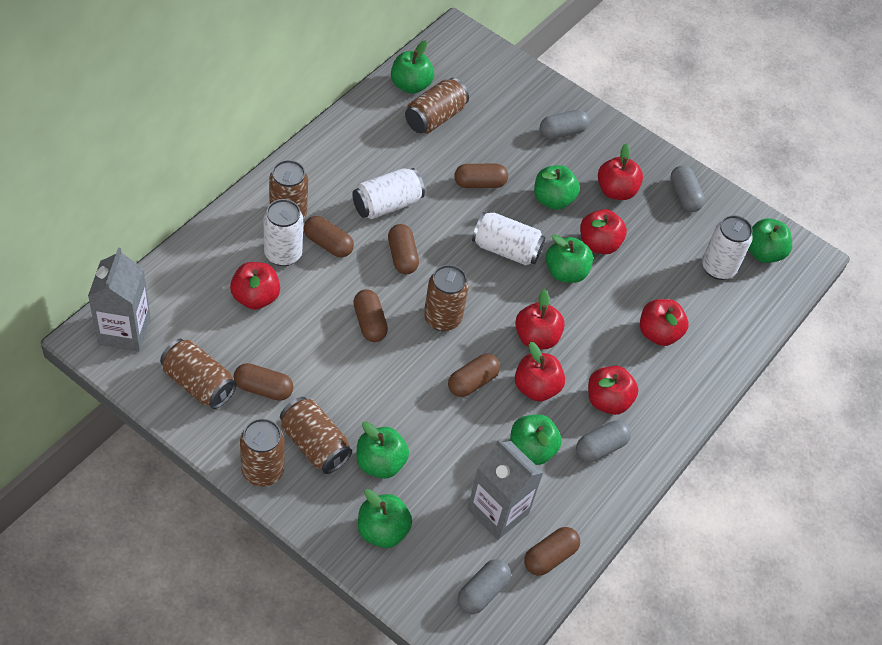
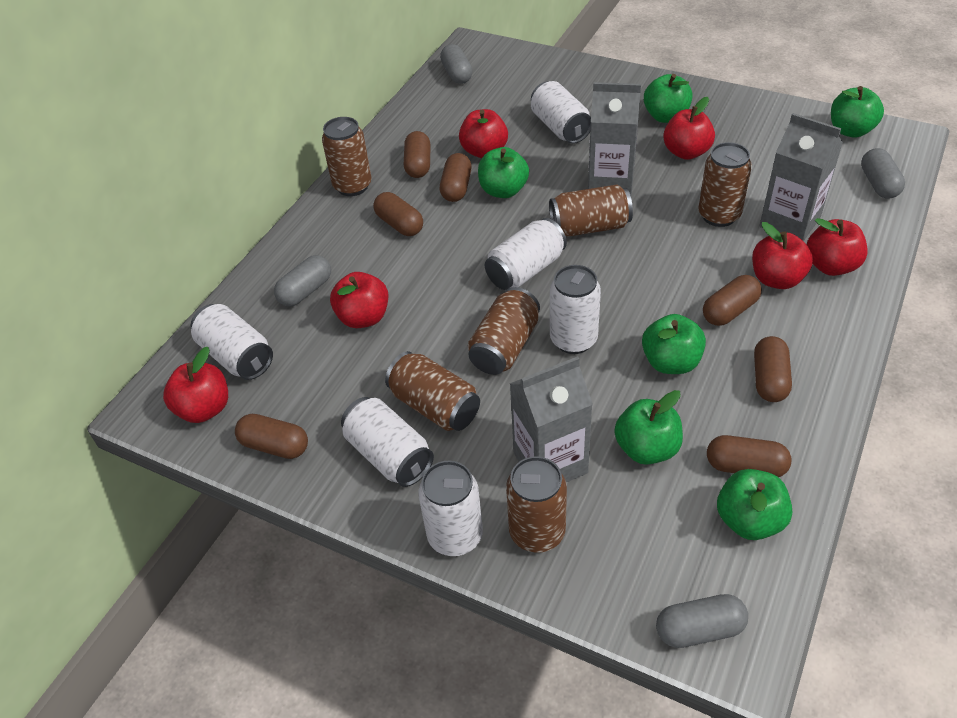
green apple: [357,421,409,479] [358,489,412,548] [391,40,434,94] [510,414,562,465] [534,165,580,210] [546,234,593,283] [748,218,792,263] = 7 -> [478,147,529,198] [614,390,683,465] [642,314,706,374] [644,74,692,123] [717,469,792,540] [831,86,884,138] = 6
grey carton: [88,248,150,352] [467,439,543,540] = 2 -> [510,356,593,482] [588,82,641,196] [760,113,843,241] = 3
red apple: [230,262,280,310] [515,289,565,349] [515,342,565,402] [580,209,627,254] [588,366,638,415] [598,143,643,200] [640,299,689,346] = 7 -> [163,347,228,423] [330,272,388,328] [459,109,508,158] [663,97,715,160] [752,222,813,289] [807,218,868,276] = 6
white can: [264,199,303,266] [352,168,425,219] [472,212,546,265] [702,215,753,280] = 4 -> [191,304,273,380] [341,397,434,487] [419,461,483,556] [485,218,567,290] [531,81,591,144] [550,265,601,354] = 6

